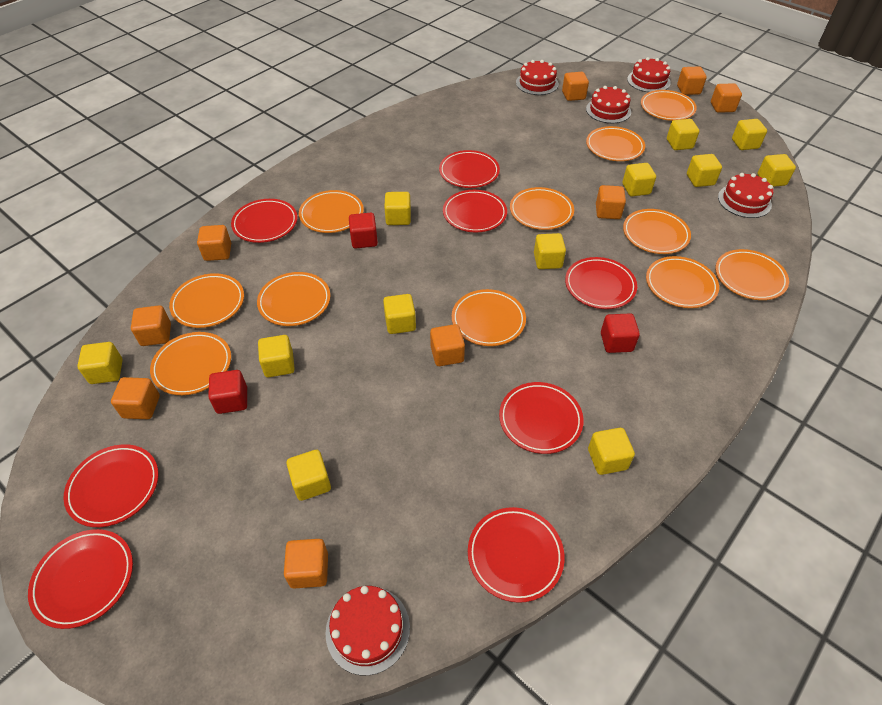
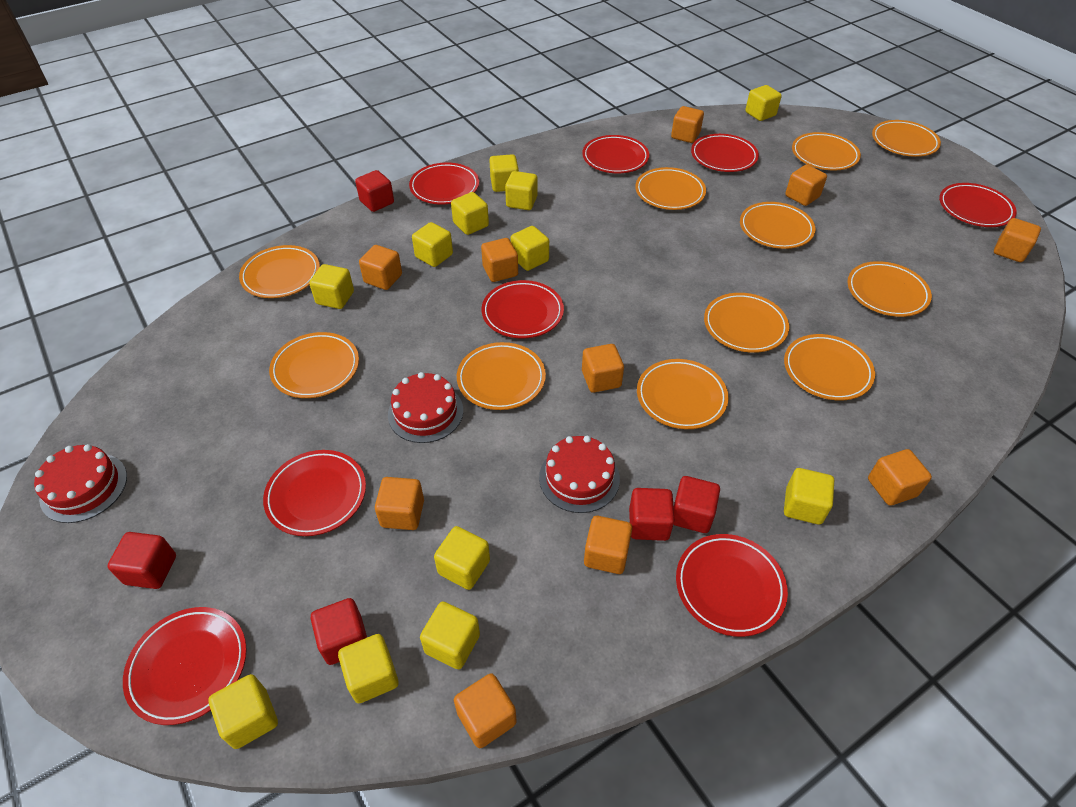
orange cube: [111,377,160,419] [131,305,171,346] [197,225,231,261] [284,539,328,589] [430,324,465,366] [562,72,589,101] [596,185,626,219] [677,66,707,95] [711,84,742,113] = 9 -> [359,245,402,290] [375,477,424,530] [454,673,517,748] [481,238,518,282] [582,344,624,393] [584,516,632,574] [671,106,704,143] [785,164,827,206] [868,449,932,506] [994,218,1041,262] = 10
red cake: [325,586,410,675] [516,60,559,95] [586,86,631,123] [627,57,671,92] [718,173,773,218] = 5 -> [34,444,127,523] [388,372,463,443] [539,436,620,513] = 3
red cube: [208,370,247,414] [349,213,378,248] [601,313,640,353] = 3 -> [108,532,176,589] [311,598,367,665] [355,170,394,212] [629,488,675,541] [673,476,720,533] = 5

